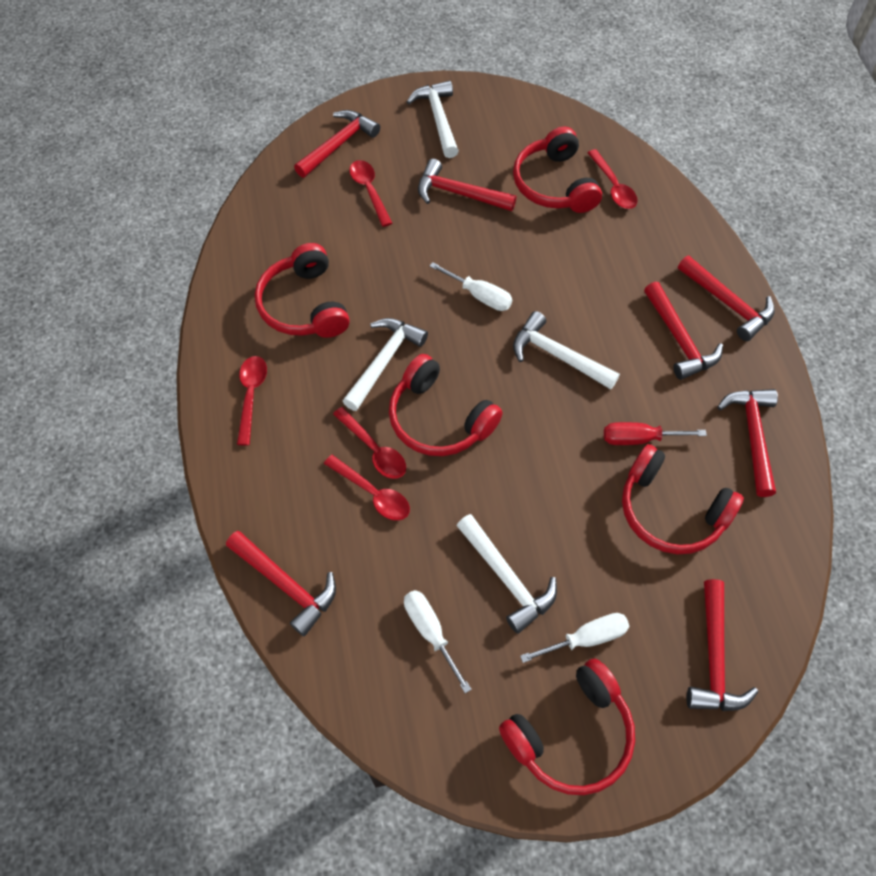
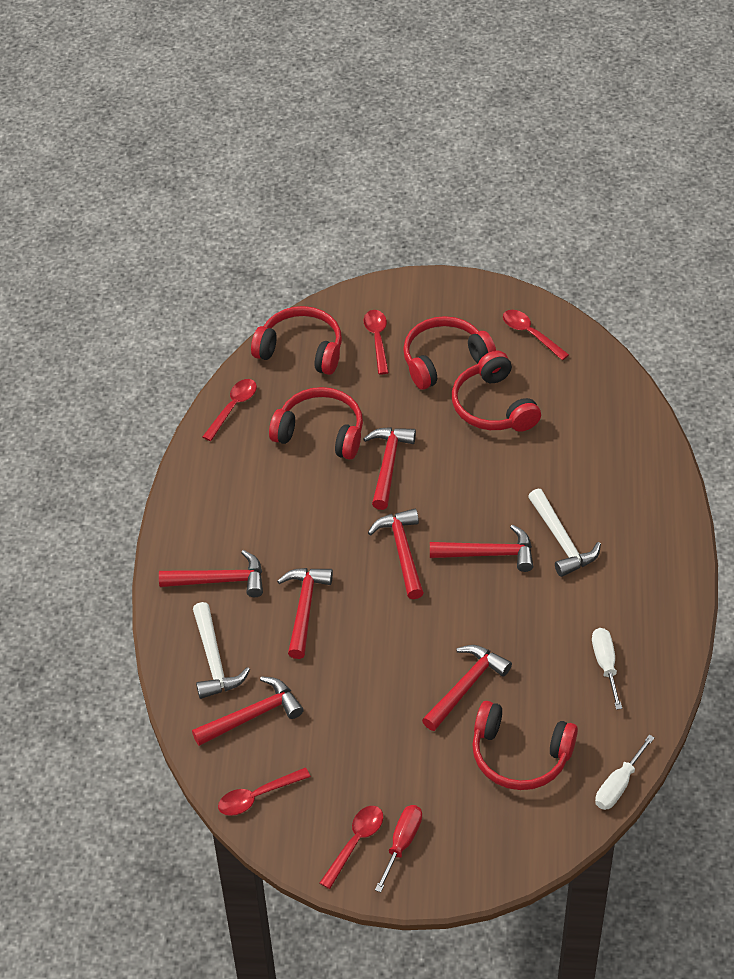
white hammer: [342,318,428,411] [407,81,459,158] [457,514,557,634] [513,311,620,389] = 4 -> [193,602,250,699] [528,489,601,577] = 2
white screwdriver: [404,590,472,693] [430,262,512,311] [520,613,630,663] = 3 -> [592,628,622,710] [595,735,655,810] = 2

